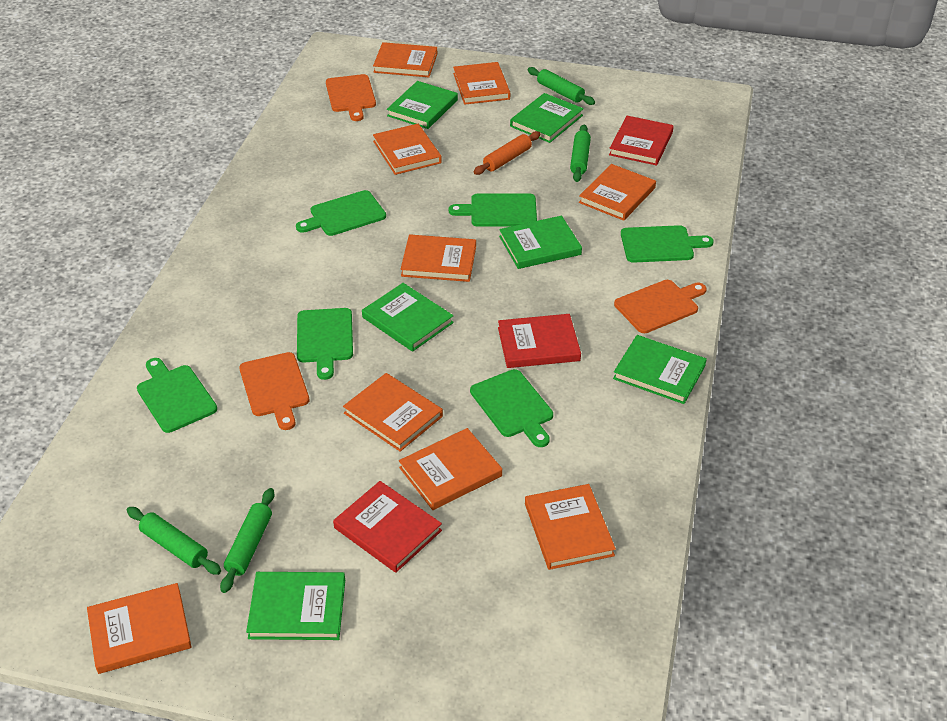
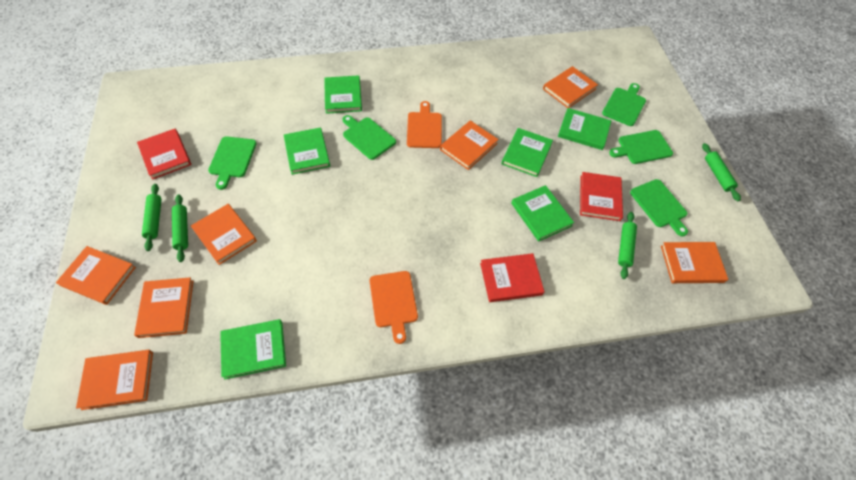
green cutting board: [137,358,217,433] [296,190,386,236] [297,308,353,380] [448,193,537,226] [470,369,553,447] [621,225,714,263] = 6 -> [208,136,257,190] [343,115,396,160] [602,83,646,126] [609,130,673,164] [630,179,688,237] = 5
orange book: [87,583,192,674] [343,373,443,452] [373,42,437,77] [373,124,442,175] [399,428,502,510] [401,234,476,282] [453,62,510,105] [525,484,616,570] [579,164,656,221] = 9 -> [56,246,136,305] [76,350,153,410] [134,277,194,338] [191,204,257,265] [440,120,499,170] [543,66,598,108] [661,242,728,283] = 7
orange cutting board: [239,352,309,430] [326,74,376,121] [614,280,707,333] = 3 -> [370,271,418,344] [407,101,442,148] = 2
orange rolling pin: [474,131,540,175] = 1 -> none = 0

